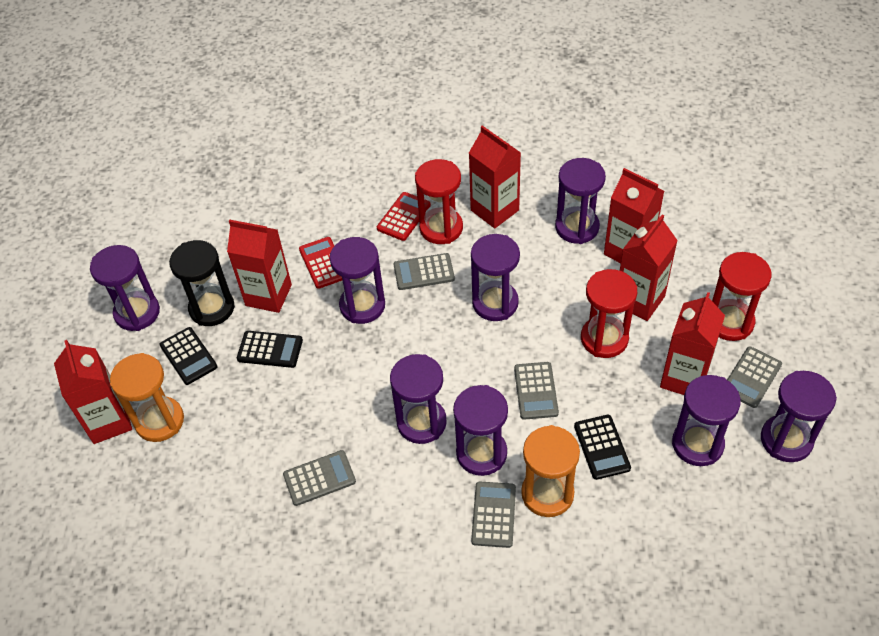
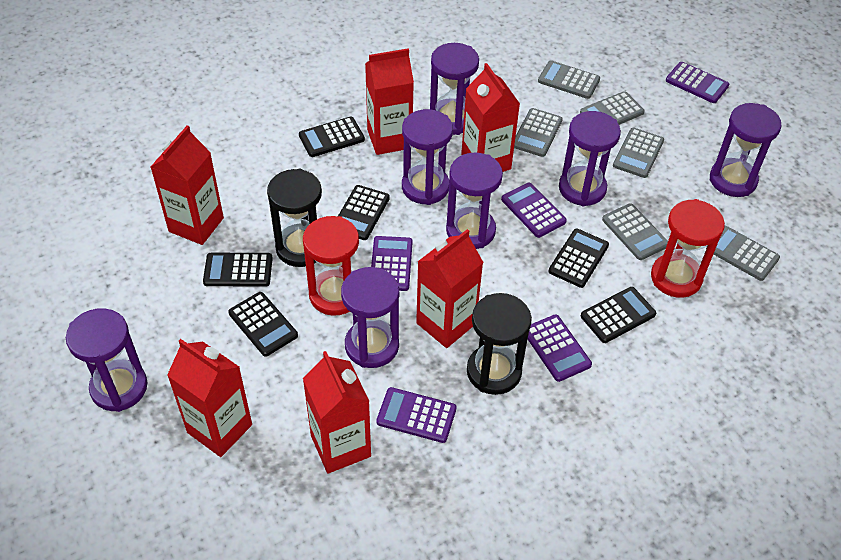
black calculator: [159,327,218,385] [237,331,303,368] [574,415,631,480] = 3 -> [203,253,273,287] [228,292,298,357] [299,116,365,157] [338,185,390,240] [548,229,609,288] [581,287,656,343] = 6
black hourglass: [169,240,235,326] = 1 -> [267,169,322,267] [467,293,532,395] = 2
grey calculator: [283,450,356,506] [393,253,455,290] [471,482,516,548] [514,362,559,420] [727,346,782,408] = 5 -> [514,108,563,157] [538,60,600,99] [580,91,645,125] [602,203,668,260] [613,128,664,178] [706,226,780,281] = 6
orange hourglass: [110,353,184,442] [521,425,580,517] = 2 -> none = 0
purple calculator: none = 0 -> [371,236,413,291] [376,387,457,443] [501,183,567,238] [528,314,592,382] [666,62,729,103] = 5
purple hourglass: [90,245,160,331] [330,237,385,324] [390,354,447,444] [453,385,508,476] [471,234,520,321] [555,158,606,244] [672,375,741,466] [761,371,837,462] = 8 -> [66,308,147,412] [341,267,399,368] [402,109,453,205] [430,43,479,135] [446,153,503,249] [559,111,621,206] [710,103,782,197] = 7
red calculator: [299,237,342,289] [377,192,431,241] = 2 -> none = 0
red hourglass: [415,159,463,244] [581,269,637,358] [712,252,772,341] = 3 -> [303,216,359,316] [651,199,725,298] = 2

